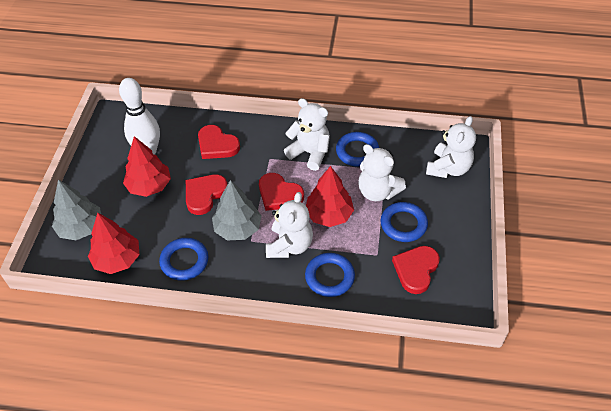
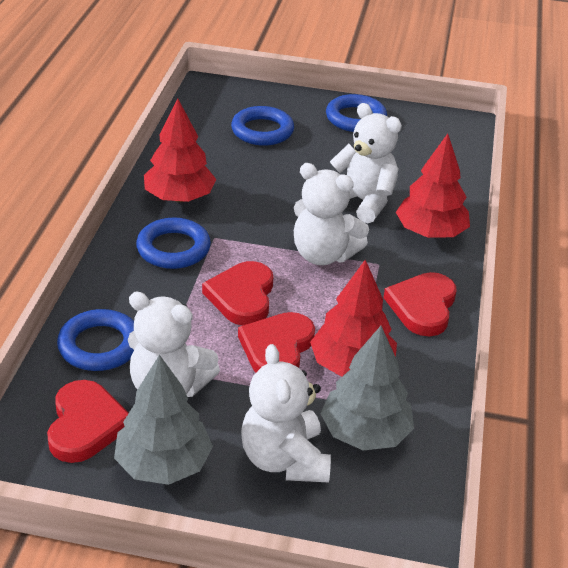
white bowling pin: [119,78,160,155] = 1 -> none = 0

